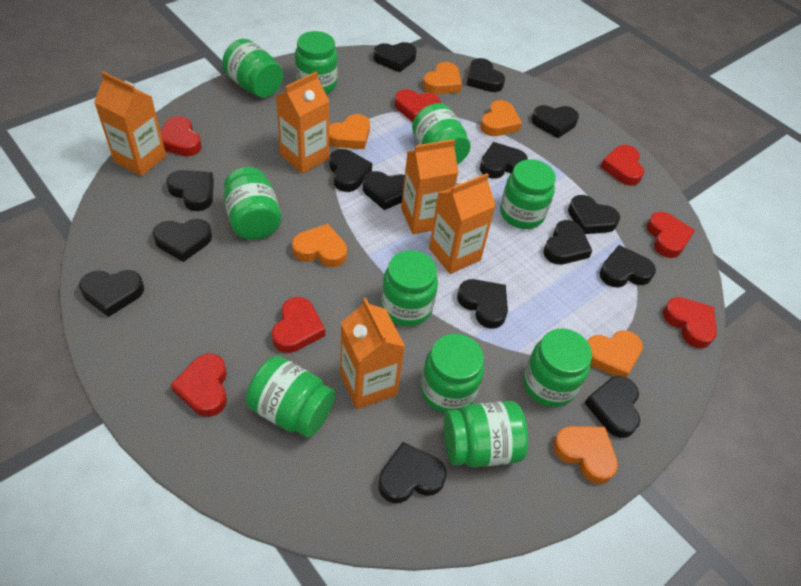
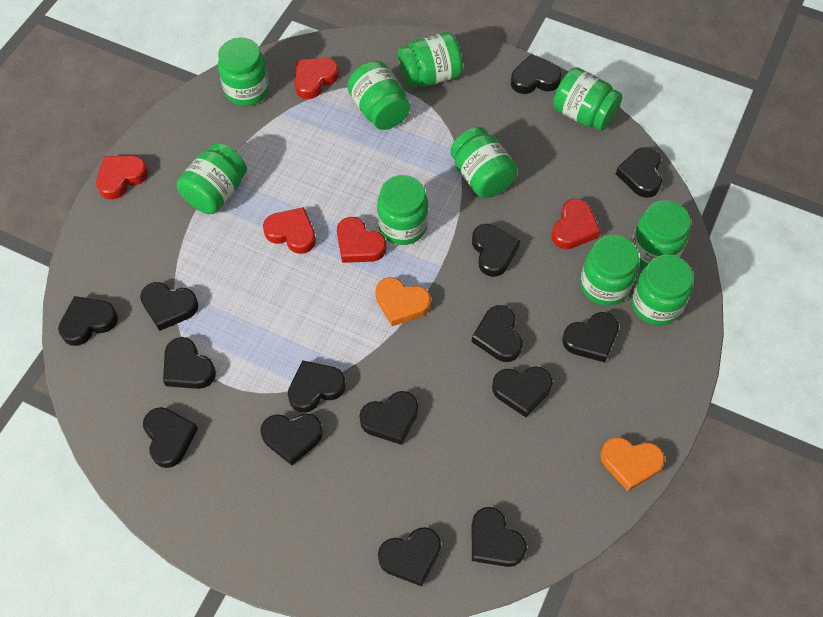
orange carton: [94,72,166,176] [276,71,329,174] [340,298,405,409] [401,139,458,234] [429,173,496,274] = 5 -> none = 0
orange heart: [292,224,347,267] [329,114,370,149] [423,62,462,94] [480,100,522,136] [553,426,618,484] [587,330,643,377] = 6 -> [375,277,431,326] [600,437,665,491] = 2
red heart: [160,116,202,156] [170,353,227,417] [272,297,325,353] [395,89,441,122] [600,145,644,186] [647,212,695,258] [663,297,717,348] = 7 -> [96,156,148,200] [263,207,316,254] [294,58,339,99] [337,217,386,263] [551,199,601,249] = 5

